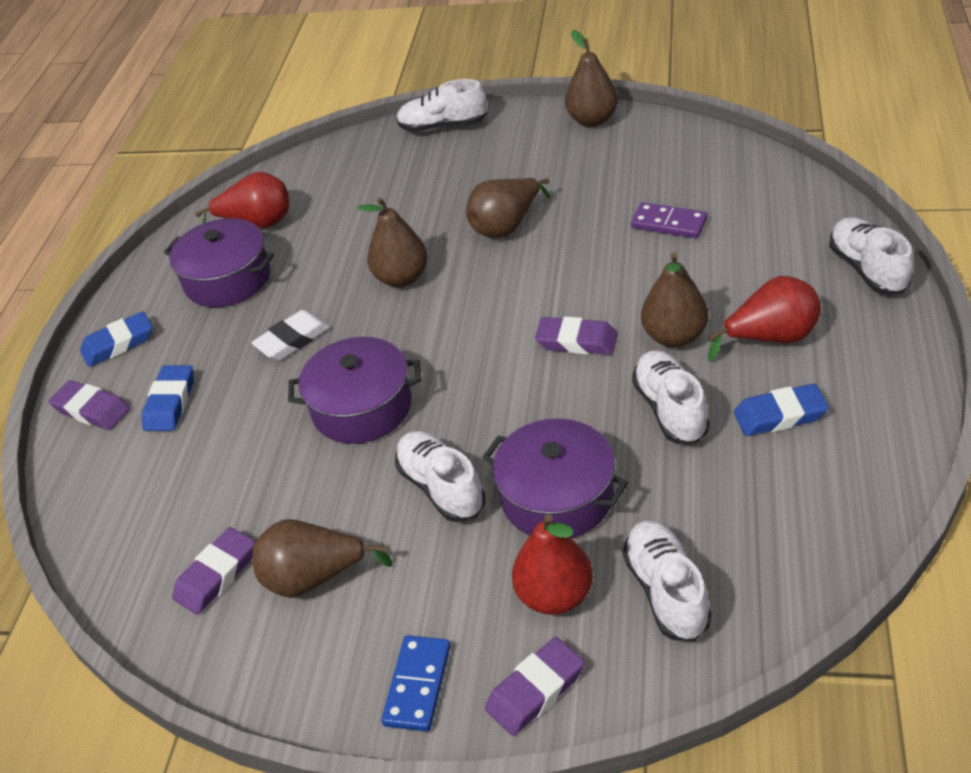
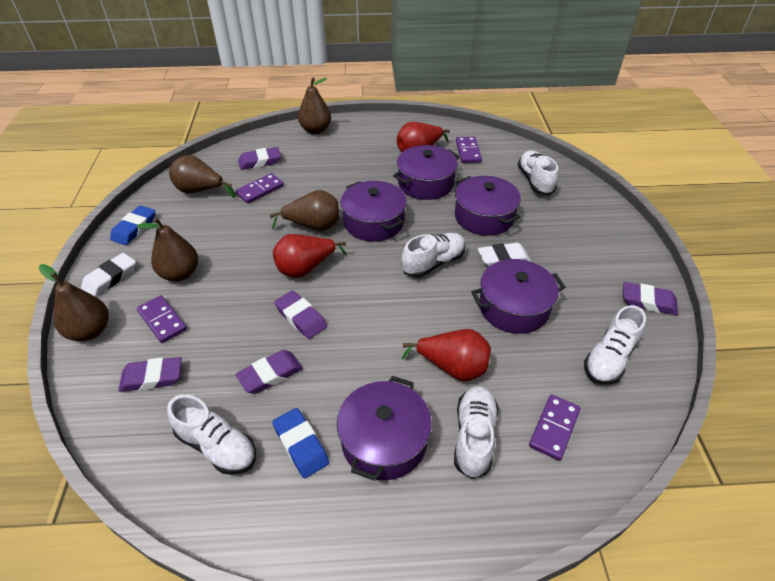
blue domino: [381,635,451,732] = 1 -> none = 0
blue eraser: [80,311,152,367] [142,365,194,431] [734,384,829,436] = 3 -> [110,205,155,245] [272,408,329,478] = 2
purple domino: [631,202,708,238] = 1 -> [137,295,187,343] [235,173,284,204] [456,136,482,163] [529,394,581,461] = 4
purple eraser: [49,380,130,430] [172,527,255,615] [485,637,584,736] [535,317,618,355] = 4 -> [118,357,182,392] [236,350,303,394] [238,147,281,170] [274,290,327,339] [623,282,678,315] = 5
purple pot: [164,218,274,307] [288,337,421,444] [483,418,628,538] = 3 -> [337,376,432,481] [341,181,407,242] [393,145,460,200] [455,176,521,236] [471,259,565,334] = 5
white eraser: [251,310,330,360] = 1 -> [81,253,136,297] [478,243,531,267] = 2

